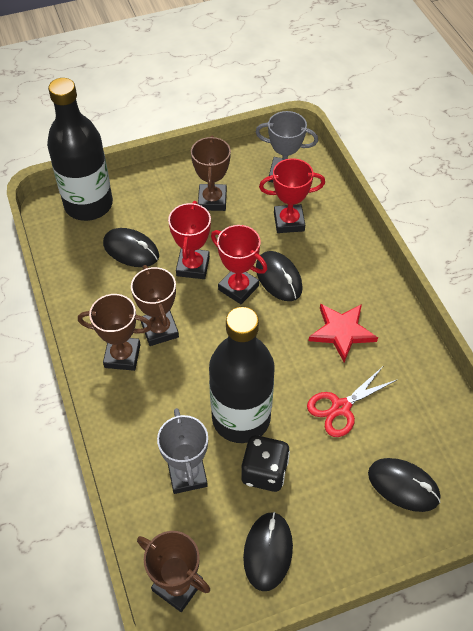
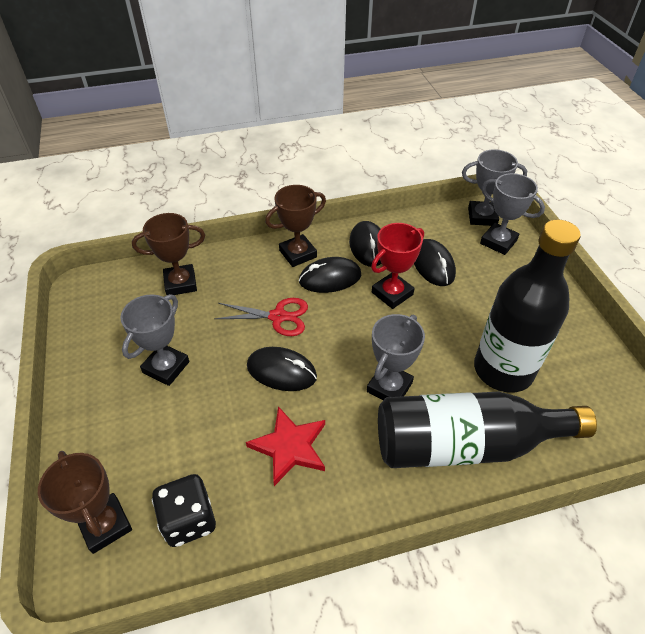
brown trophy: [78,294,152,371] [131,265,179,346] [137,531,210,612] [191,135,231,211] = 4 -> [38,451,132,554] [132,213,205,295] [265,185,326,267] = 3
grey trophy: [157,408,208,494] [256,111,318,182] = 2 -> [120,294,189,386] [367,314,425,400] [462,149,527,226] [480,173,545,255] = 4
red trophy: [168,201,211,279] [211,225,267,304] [259,158,325,233] = 3 -> [371,223,424,309] = 1

